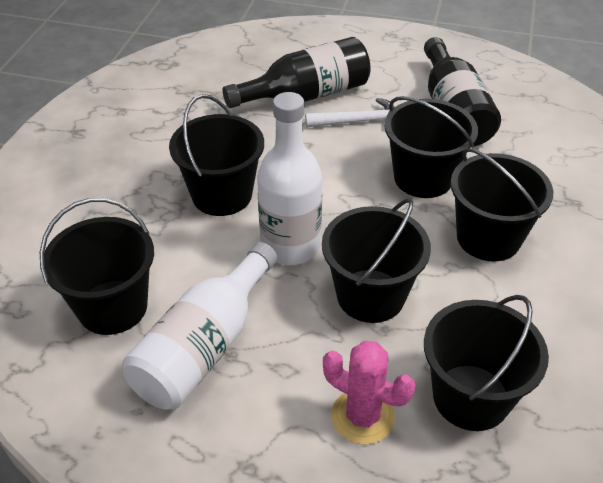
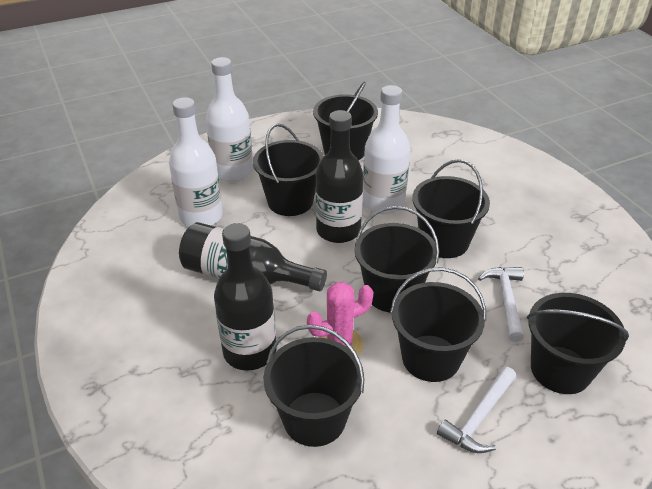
black bottle: [223,37,371,108] [424,37,501,147] = 2 -> [179,222,327,291] [214,223,277,371] [315,110,363,243] = 3
black bucket: [40,198,154,335] [169,94,264,216] [322,198,431,323] [385,96,478,198] [424,295,549,431] [451,148,554,261] = 6 -> [253,124,324,216] [264,325,364,447] [313,82,378,160] [354,206,439,313] [390,267,486,382] [412,159,490,258] [527,293,629,394] = 7
white bottle: [122,242,277,409] [257,92,322,265] = 2 -> [169,97,223,227] [206,57,253,182] [363,85,410,214] = 3
white hammer: [305,98,395,127] = 1 -> [437,367,516,453] [478,267,524,342] = 2

